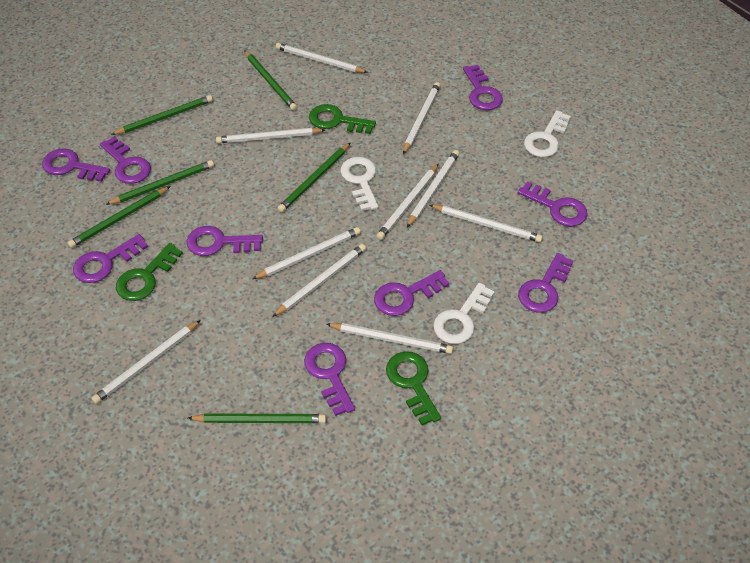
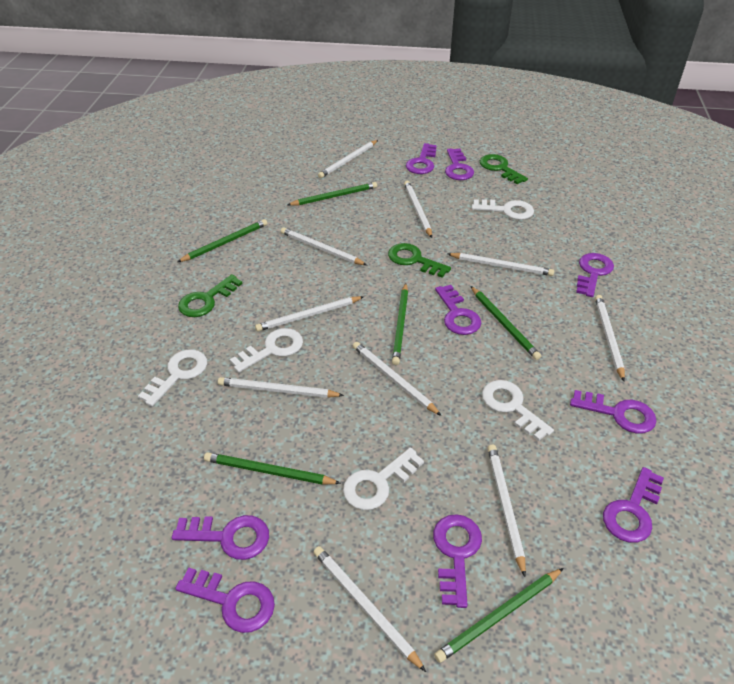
white key: [340,157,378,211] [433,283,495,344] [524,110,571,157] = 3 -> [138,349,207,406] [230,328,303,373] [343,447,424,510] [472,199,534,220] [482,380,554,441] = 5

